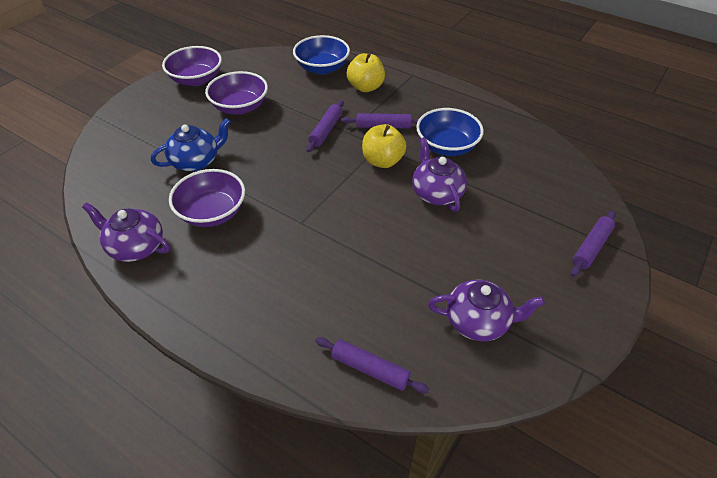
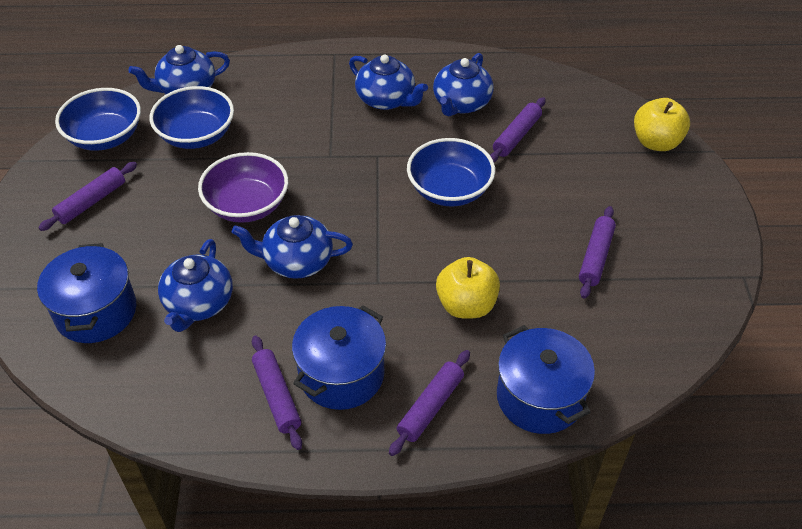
blue bowl: [293,35,350,75] [416,108,484,156] = 2 -> [55,88,141,151] [150,86,234,149] [407,138,495,206] = 3
blue pot: none = 0 -> [37,243,136,343] [292,305,386,410] [497,325,595,434] = 3
blue teapot: [151,118,231,171] = 1 -> [128,45,230,94] [158,239,233,332] [232,215,353,279] [349,54,428,110] [433,53,494,116] = 5
purple bowl: [162,46,222,86] [169,169,245,227] [205,71,268,115] = 3 -> [198,152,288,223] = 1
purple rolling pin: [306,100,344,152] [315,337,429,394] [341,113,419,129] [571,211,616,277] = 4 -> [38,162,137,231] [252,335,302,450] [389,350,470,456] [490,97,546,162] [579,206,616,299] = 5
purple teapot: [82,202,170,262] [412,137,467,212] [428,280,545,341] = 3 -> none = 0

